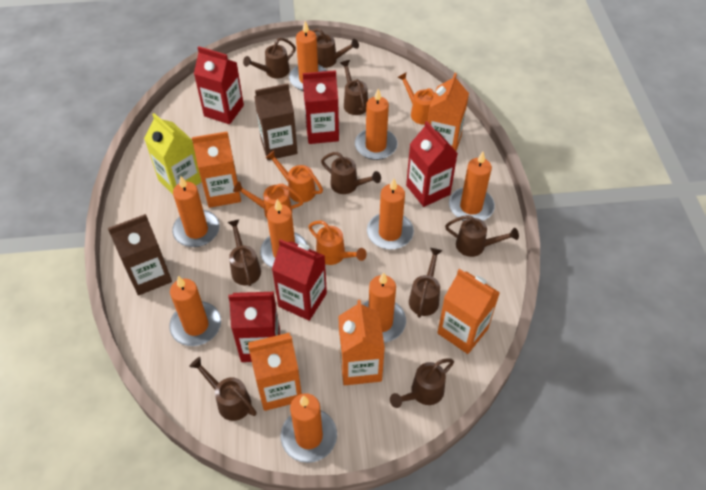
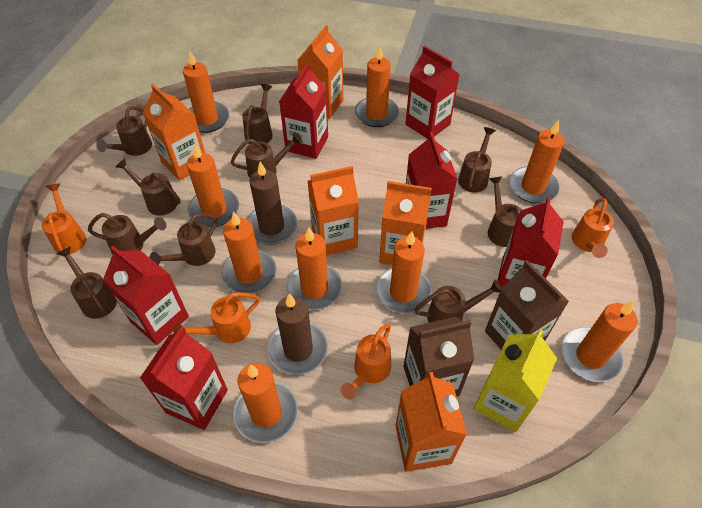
brown candle: none = 0 -> [247,162,297,245] [268,294,328,375] = 2
brown watering can: [189,357,257,421] [228,219,261,286] [243,38,296,79] [312,28,359,68] [321,152,381,194] [340,60,368,115] [390,358,454,408] [409,248,442,318] [445,215,519,257] = 9 -> [57,247,117,319] [88,213,166,254] [96,106,152,156] [116,158,181,215] [149,214,218,266] [231,132,303,178] [242,84,273,144] [414,280,502,323] [458,127,496,192] [488,176,522,247] = 10
red carton: [194,46,244,124] [228,292,280,362] [272,239,327,321] [303,70,339,144] [406,121,458,207] = 5 -> [103,246,189,345] [140,327,228,430] [279,63,328,159] [405,46,460,139] [406,132,457,229] [497,196,564,288] = 6

